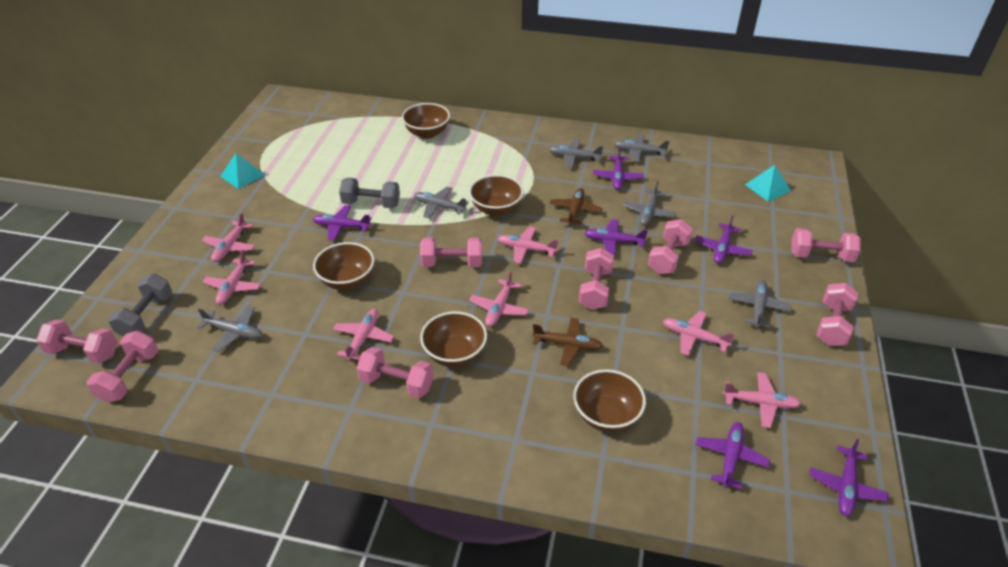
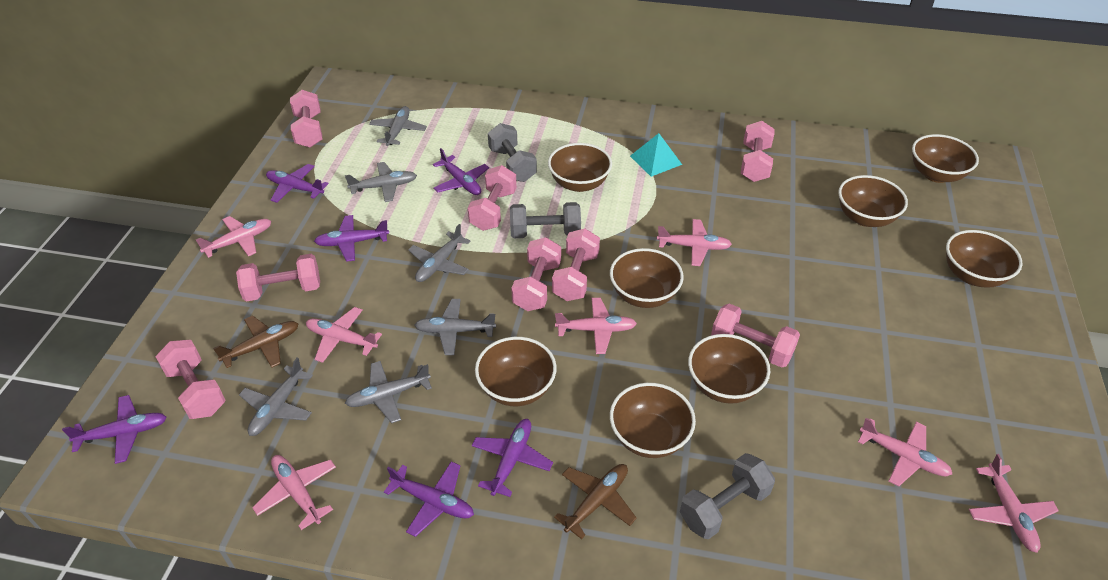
brown bowl: [313,242,374,290] [402,103,450,139] [420,311,487,367] [469,175,523,216] [573,369,646,432] = 5 -> [475,337,557,406] [548,143,612,192] [610,248,684,308] [610,383,696,458] [688,334,770,404] [838,175,908,227] [912,134,979,183] [946,230,1023,288] = 8
grey dumbbell: [108,274,173,337] [339,178,400,208] = 2 -> [488,123,537,182] [510,202,581,238] [680,453,775,540] = 3
turquoise pyramid: [220,153,265,189] [745,165,791,201] = 2 -> [630,133,682,177] = 1

